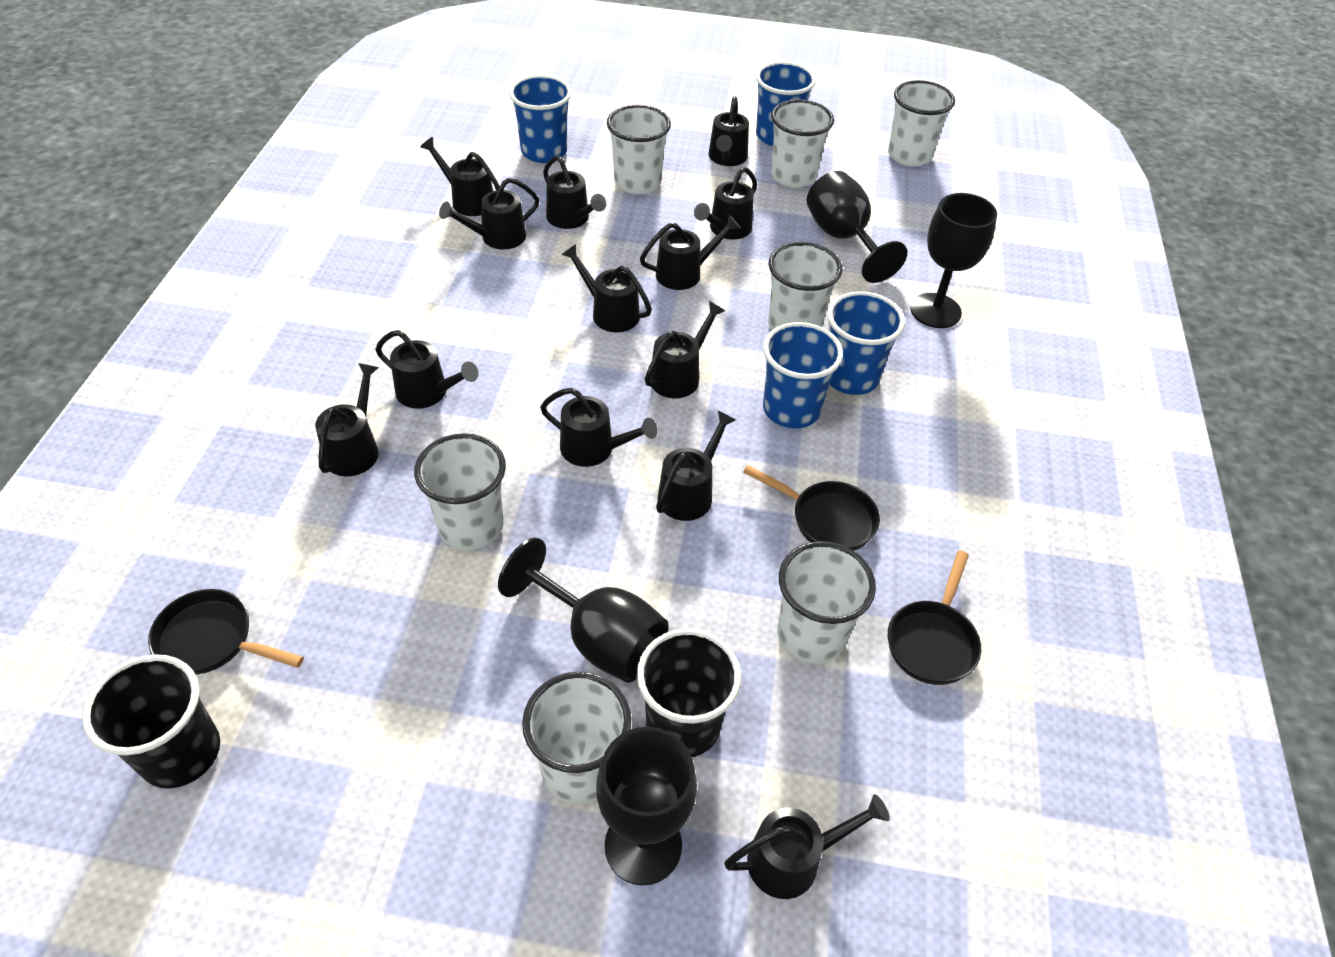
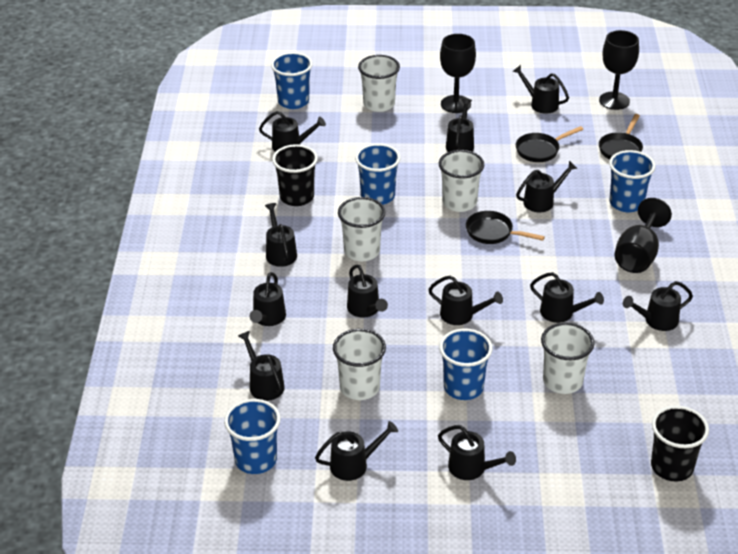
black goblet: [498,538,669,683] [596,727,697,886] [807,171,907,283] [910,193,997,328] = 4 -> [440,34,476,113] [599,30,639,110] [614,198,672,273] = 3
blue cup: [509,75,572,163] [756,61,816,146] [763,322,843,428] [827,291,905,395] = 4 -> [224,399,281,474] [271,52,313,109] [355,143,401,205] [439,328,492,400] [609,150,656,212] = 5
white cup: [414,433,506,550] [522,671,632,804] [607,105,671,195] [768,242,842,330] [771,99,834,188] [778,541,876,664] [888,80,955,167] = 7 -> [333,329,386,400] [338,197,385,261] [358,55,400,112] [439,150,484,212] [541,323,594,394] = 5

